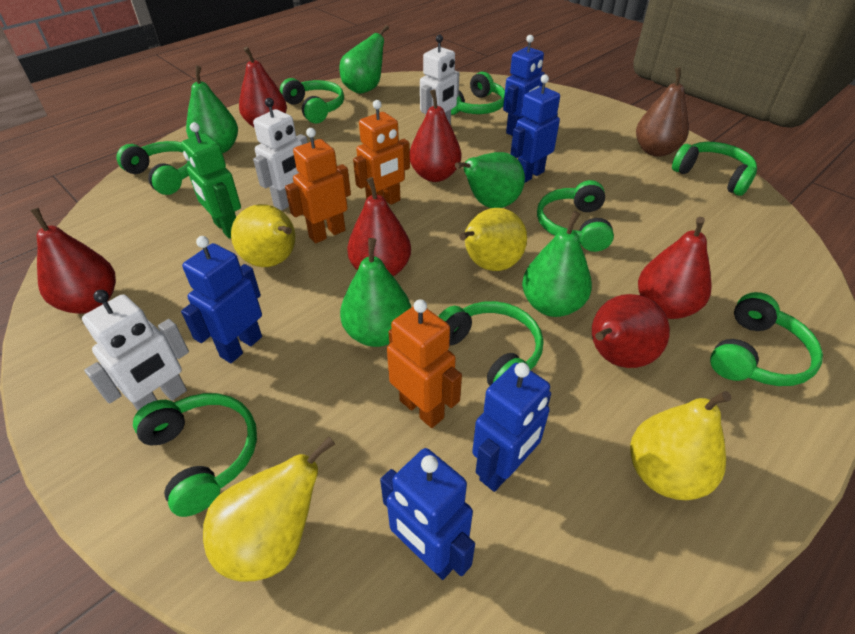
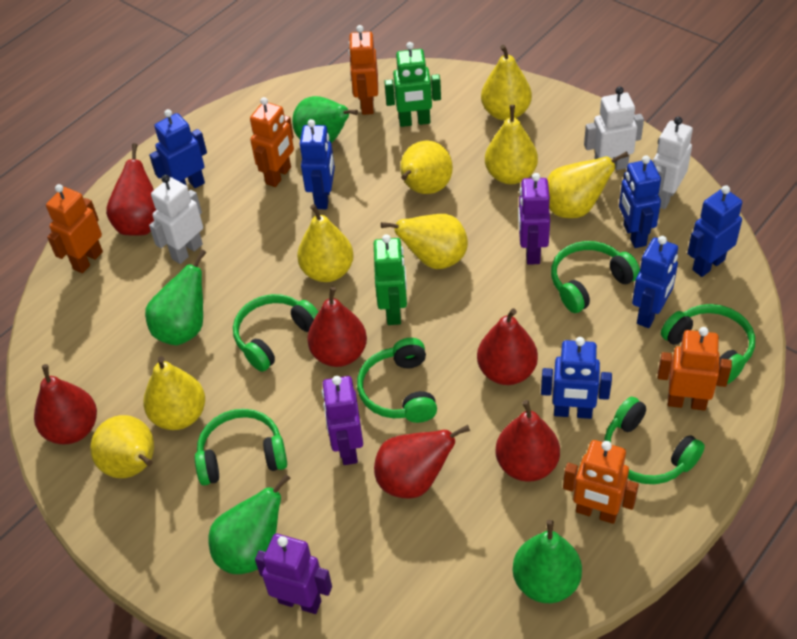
blue robot: [181,236,262,363] [380,448,475,580] [472,362,551,492] [503,35,545,136] [511,74,560,183] = 5 -> [149,109,207,188] [300,119,335,209] [541,337,612,419] [619,155,661,248] [632,236,678,328] [687,185,742,277] = 6
brown pear: [636,67,689,157] = 1 -> none = 0
green headphones: [117,141,189,195] [133,393,257,517] [280,78,344,123] [438,301,543,386] [451,72,505,115] [537,180,614,252] [672,142,757,196] [710,292,823,386] = 8 -> [195,409,287,486] [233,294,318,372] [357,338,437,423] [551,241,640,313] [604,397,705,484] [661,304,755,384] = 6
green pear: [186,66,238,153] [339,25,389,94] [340,238,411,347] [455,152,525,208] [522,211,592,317] = 5 -> [145,250,206,345] [208,474,291,574] [292,96,358,143] [513,520,582,603] = 4
green robot: [181,122,241,239] = 1 -> [374,234,407,325] [384,42,441,127] = 2
orange robot: [285,128,351,243] [353,100,410,205] [387,299,462,428] = 3 -> [46,184,103,273] [250,97,294,187] [348,25,378,115] [563,440,639,524] [658,327,732,411] = 5
purple robot: none = 0 -> [255,534,332,614] [322,376,363,465] [518,173,550,265] = 3
yellow pear: [203,437,335,581] [231,204,295,267] [459,208,527,271] [630,391,731,500] = 4 -> [90,415,154,478] [143,356,205,430] [297,204,354,282] [381,214,468,269] [400,141,453,194] [481,45,532,121] [485,105,538,184] [547,151,629,218] = 8

